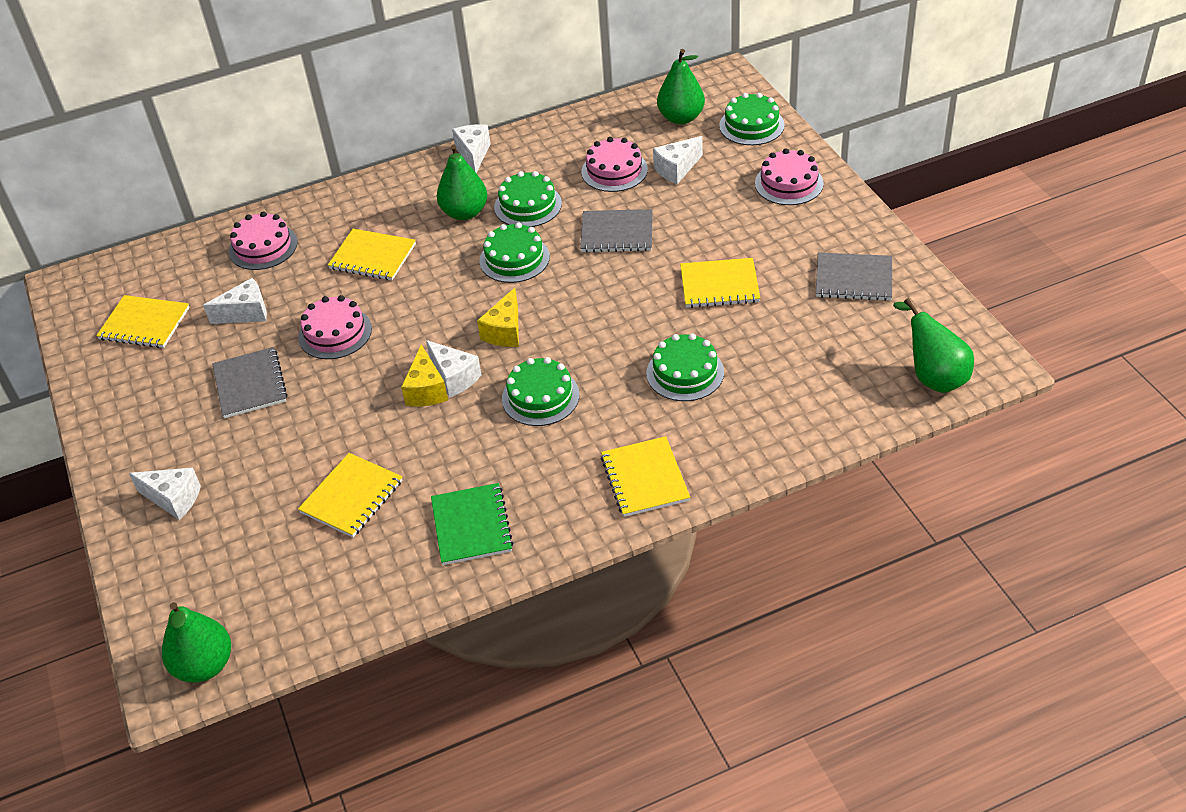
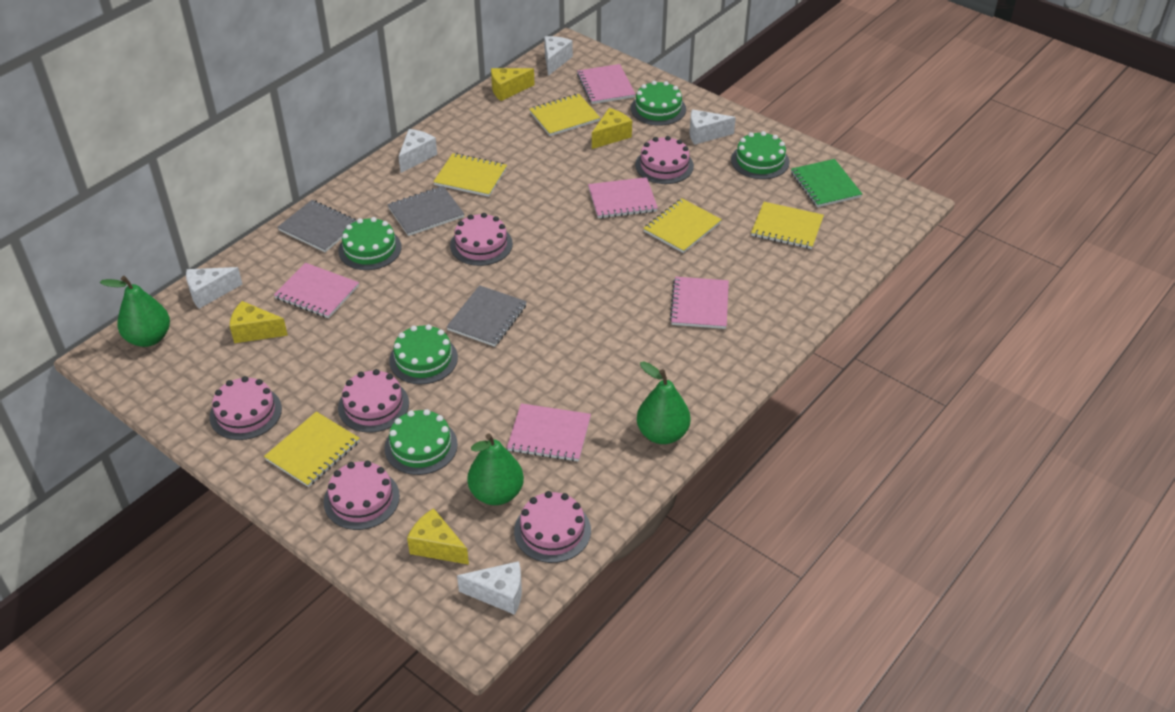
green pear: [162,602,231,683] [437,145,487,220] [657,49,705,125] [893,298,974,393] = 4 -> [100,276,170,347] [467,433,524,505] [637,362,691,444] = 3
pink cake: [229,211,298,270] [298,295,372,359] [581,137,648,192] [755,148,824,205] = 4 -> [209,376,282,440] [324,461,400,530] [338,369,409,433] [450,213,513,266] [514,491,591,563] [635,136,694,184] = 6
pink notebook: none = 0 -> [274,263,359,318] [507,403,591,462] [577,64,636,104] [588,177,658,218] [670,277,729,329] = 5
yellow cheese: [401,345,448,407] [477,288,519,347] = 2 -> [230,301,288,343] [407,508,469,565] [491,68,535,101] [592,108,632,149] = 4

